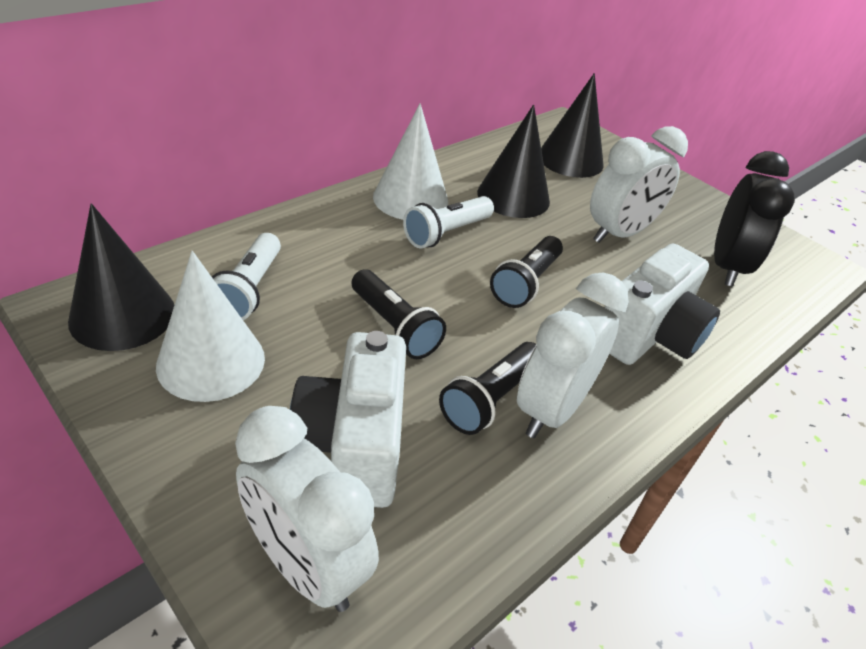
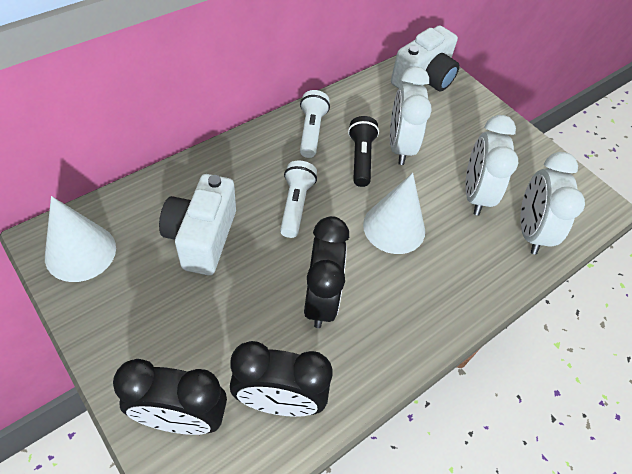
black clock: [714,151,795,287] = 1 -> [113,359,227,435] [230,341,333,417] [304,216,349,328] = 3
black cone: [68,203,174,351] [477,105,550,218] [541,73,604,178] = 3 -> none = 0
black flashlight: [352,269,446,359] [439,342,536,435] [490,236,563,308] = 3 -> [348,116,379,187] = 1

